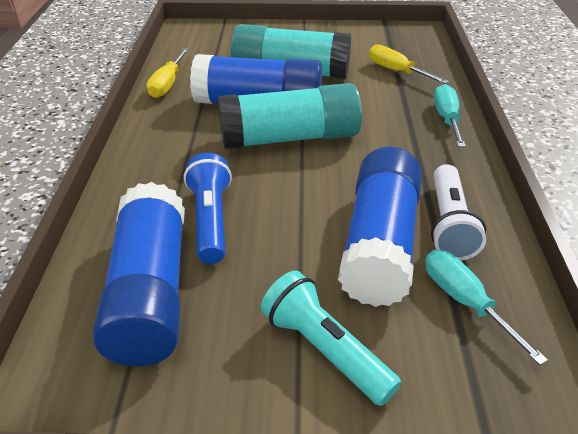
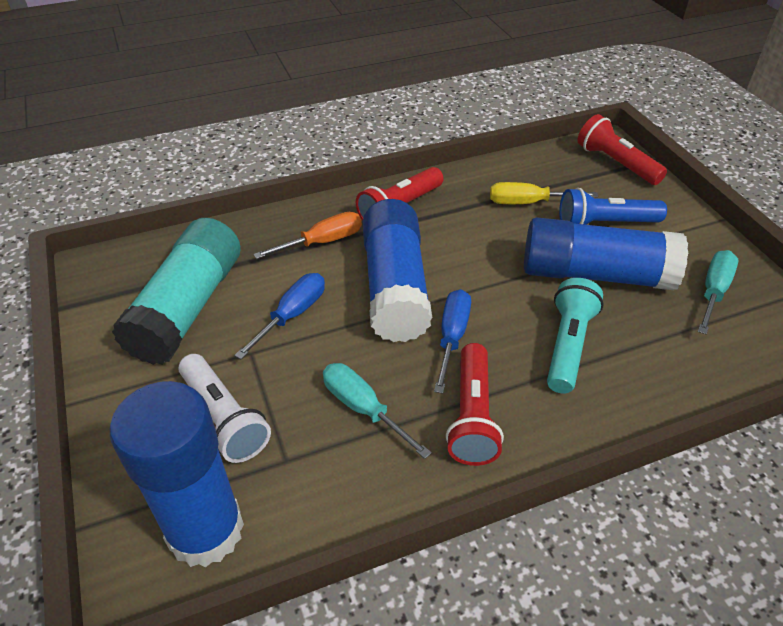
blue screwdriver: none = 0 -> [234,273,325,359] [434,289,471,394] = 2
orange screwdriver: none = 0 -> [253,212,362,259] = 1
red flashlight: none = 0 -> [356,167,444,221] [446,343,504,466] [578,114,667,185] = 3
turquoise glue stick: [218,83,362,149] [231,24,351,79] = 2 -> [112,218,241,365] = 1
yellow screwdriver: [147,48,189,98] [369,44,449,84] = 2 -> [490,182,598,204] = 1

